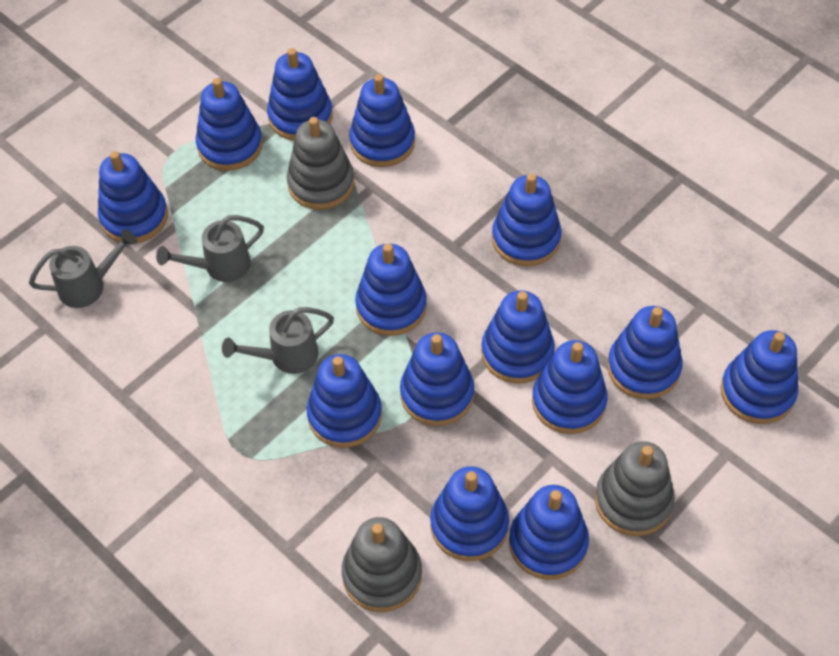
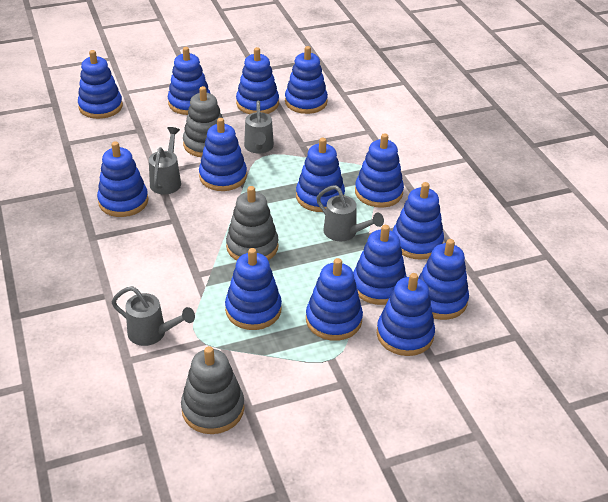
grey watering can: [29,229,137,308] [156,215,264,282] [222,307,334,374] = 3 -> [111,286,195,346] [149,127,181,195] [244,101,274,154] [316,185,384,241] = 4

